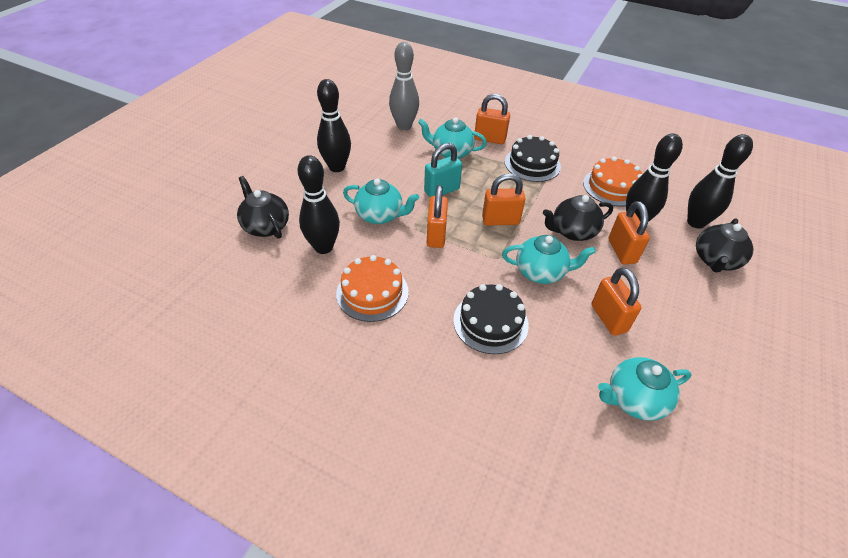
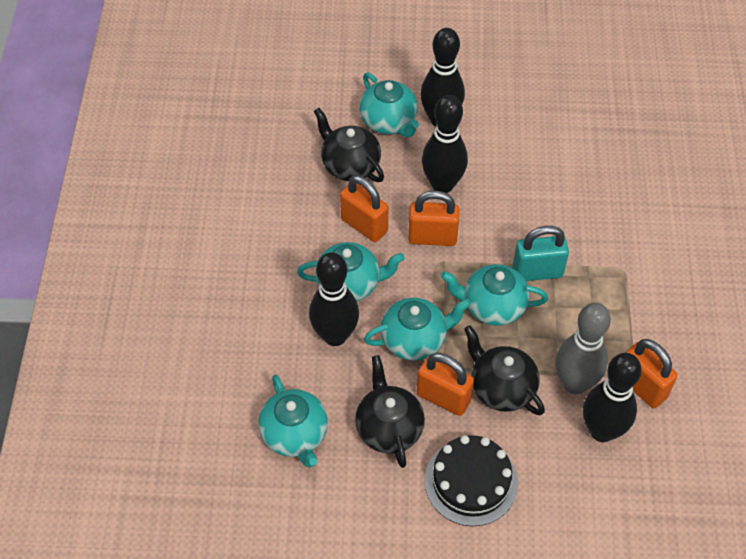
black cake: [453,284,529,354] [505,135,561,182] = 2 -> [424,435,518,526] = 1
orange cake: [336,255,409,322] [583,157,642,206] = 2 -> none = 0
orange padlock: [427,185,448,248] [474,94,510,144] [482,173,526,226] [591,267,642,336] [608,201,650,264] = 5 -> [340,175,388,242] [408,190,460,246] [417,353,474,416] [625,339,677,408] = 4
turquoise teapot: [343,179,419,224] [418,117,487,159] [502,235,596,284] [598,357,692,421] = 4 -> [258,375,328,468] [297,242,405,301] [359,72,419,137] [364,298,471,361] [441,264,548,326] = 5

